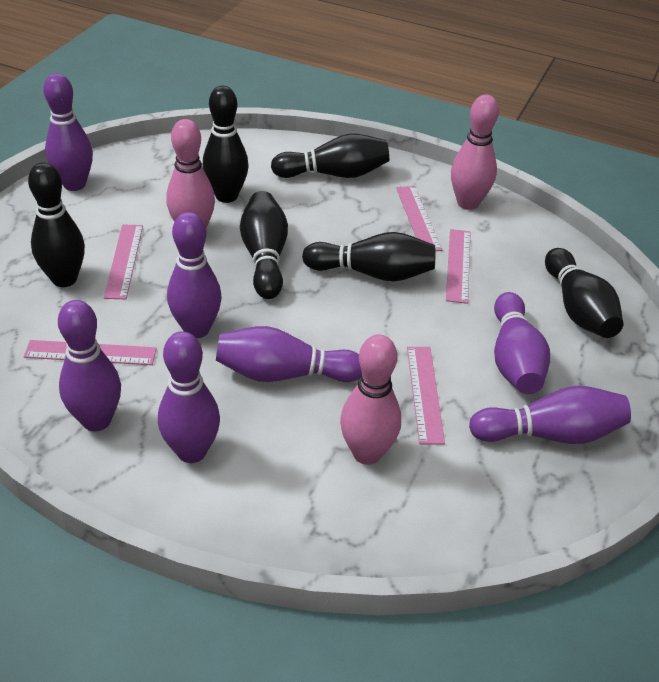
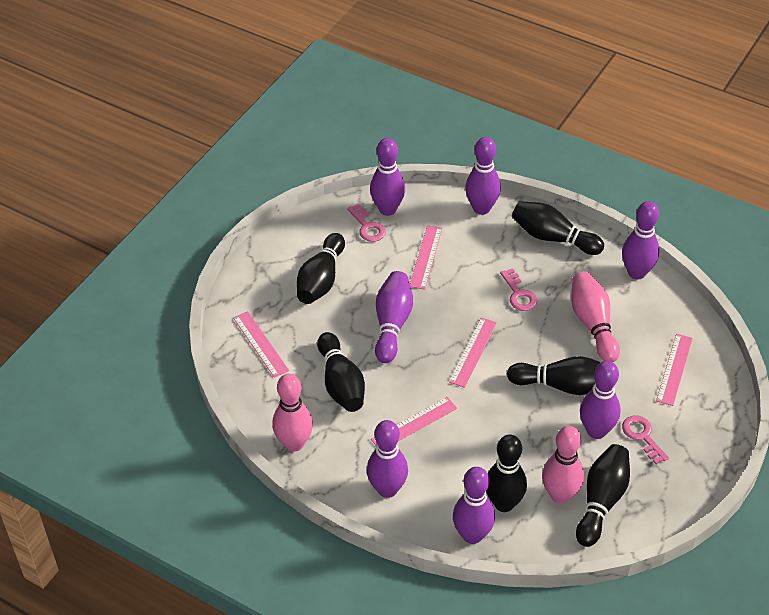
pink key: none = 0 -> [347,203,386,242] [500,268,537,311] [622,415,669,464] = 3

